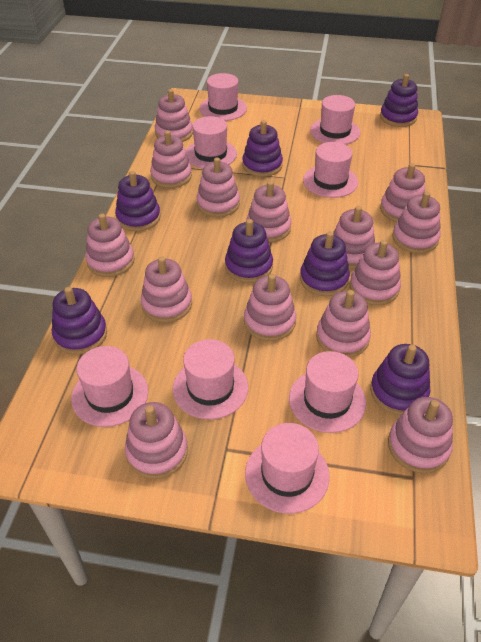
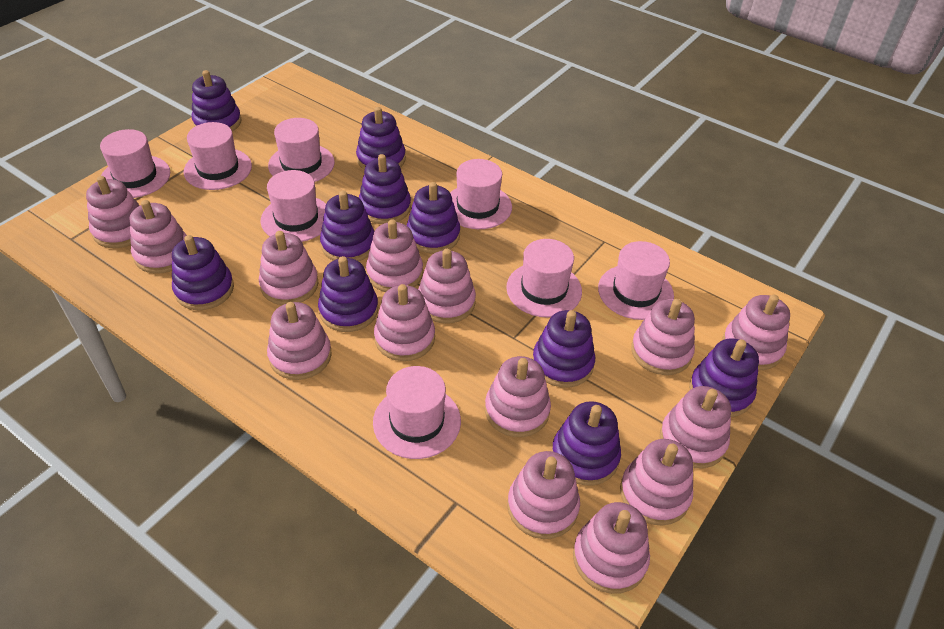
purple stacking toy: [52,287,107,355] [115,171,161,231] [225,219,273,283] [242,120,283,177] [300,232,350,296] [370,344,430,415] [380,74,418,127] = 7 -> [172,235,234,310] [192,70,241,131] [318,256,378,332] [320,191,374,261] [356,107,406,170] [359,154,411,224] [406,182,460,254] [532,310,595,388] [552,401,621,486] [689,339,759,417] = 10

